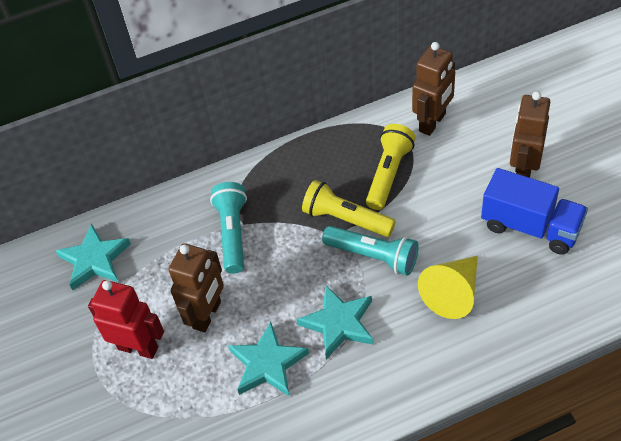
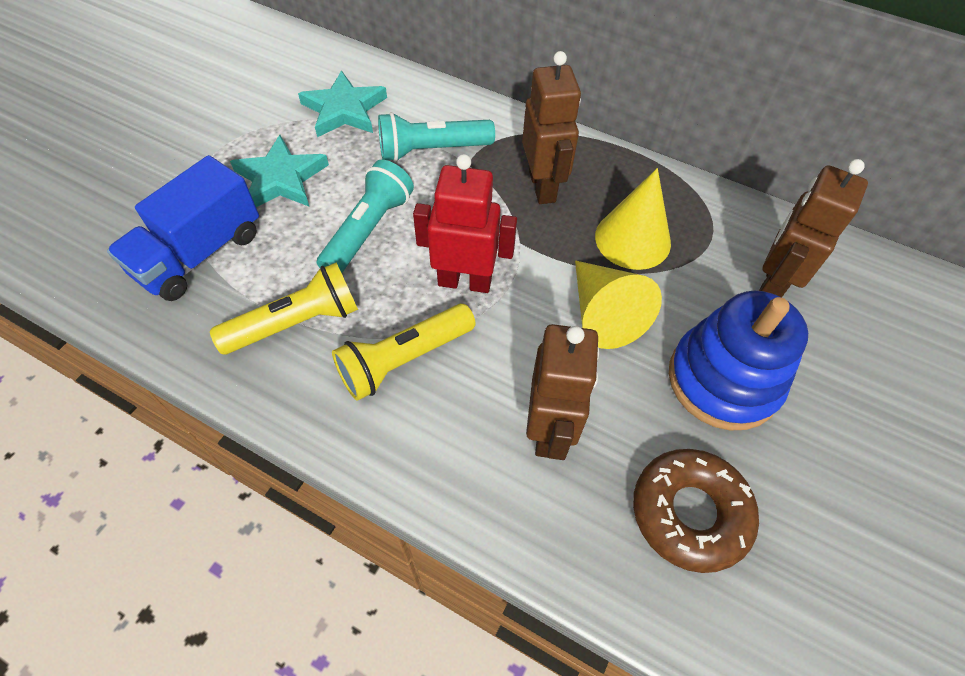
blue stacking toy: none = 0 -> [669,291,808,430] = 1
brown donut: none = 0 -> [633,449,759,573] = 1
turquoise star: [56,223,131,290] [228,322,309,397] [296,284,373,359] = 3 -> [230,135,329,207] [298,70,387,137] = 2
yellow cone: [418,256,478,319] = 1 -> [575,261,662,349] [595,168,671,270] = 2

